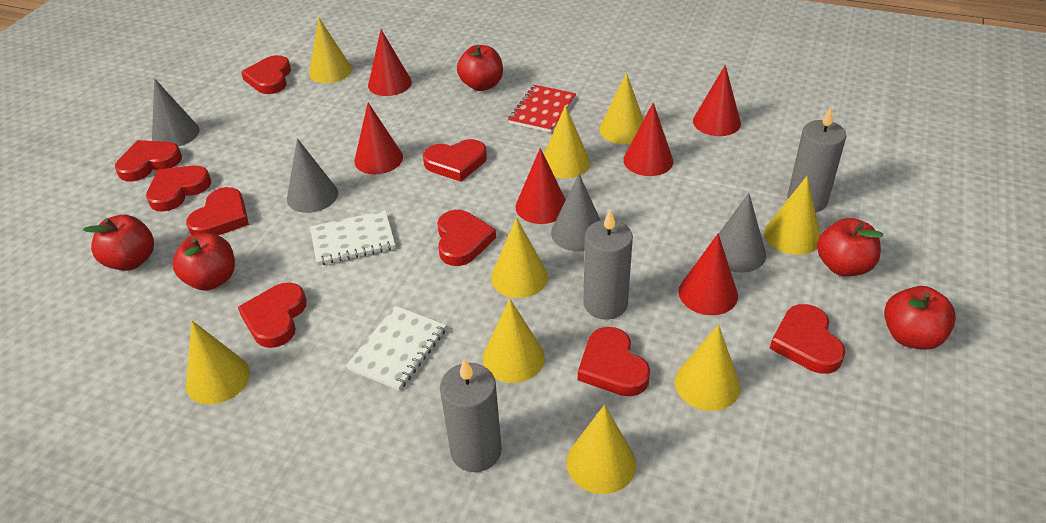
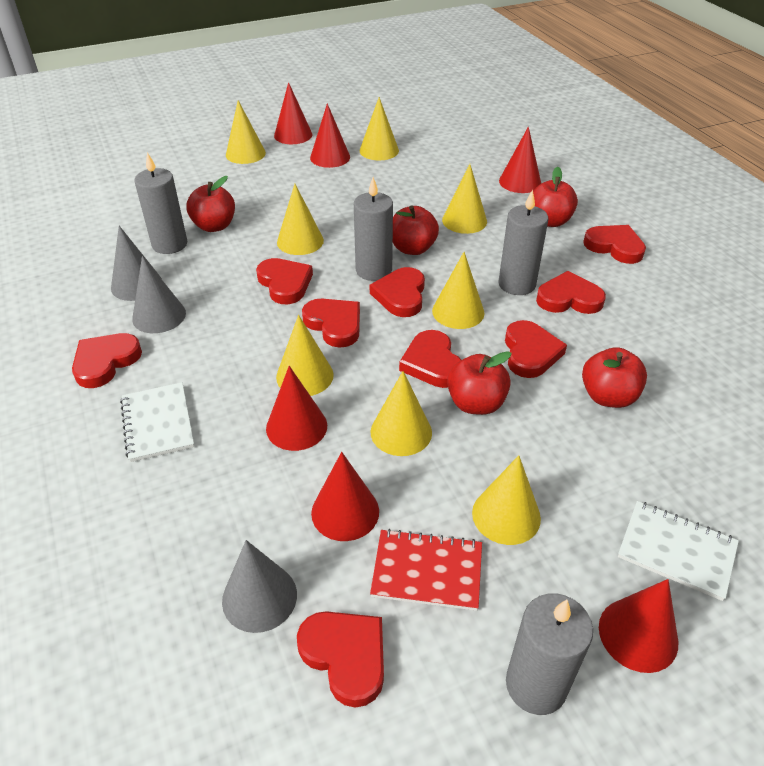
grey candle: [440,358,502,472] [583,210,633,320] [787,107,846,212] = 3 -> [134,152,187,254] [354,177,393,281] [498,190,549,295] [506,593,593,715] = 4
grey cone: [152,78,199,147] [287,138,338,213] [551,174,601,252] [719,193,766,273] = 4 -> [111,226,162,301] [132,256,186,333] [222,540,297,633] = 3
yellow cone: [186,321,250,405] [309,18,352,83] [483,299,545,383] [491,218,548,298] [544,105,590,179] [567,405,636,494] [599,73,644,144] [675,324,740,411] [764,176,820,255] = 9 -> [226,100,266,164] [276,315,334,396] [277,184,324,255] [360,97,399,160] [370,371,432,456] [432,252,485,329] [442,164,487,234] [472,455,541,545] = 8

